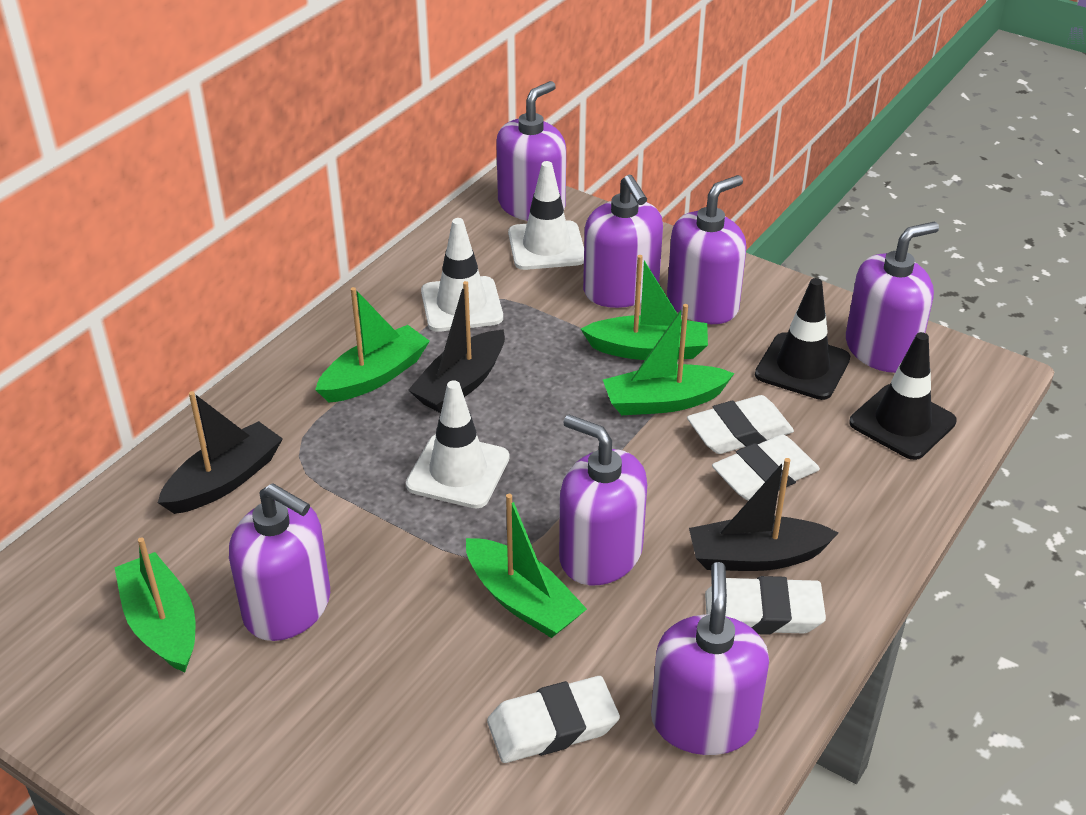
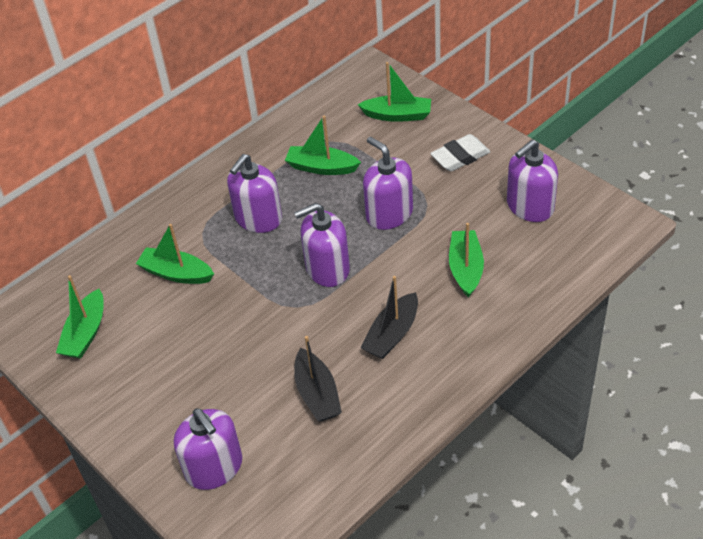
black boat: [158,391,283,514] [408,281,505,413] [689,458,838,571] = 3 -> [294,336,342,422] [361,276,418,359] = 2
black traffic cone: [755,278,850,400] [849,332,957,460] = 2 -> none = 0
purple soap dispenser: [229,483,330,641] [496,81,566,221] [559,415,647,585] [583,175,663,308] [651,562,769,755] [667,175,747,324] [846,222,939,373] = 7 -> [174,408,242,490] [227,154,282,233] [294,203,350,287] [363,137,413,230] [507,140,558,222] = 5
white eraser: [487,676,620,763] [687,395,794,454] [705,576,826,635] [712,434,820,501] = 4 -> [430,134,491,171] = 1
white traffic cone: [406,380,510,508] [421,218,503,332] [508,161,584,270] = 3 -> none = 0

